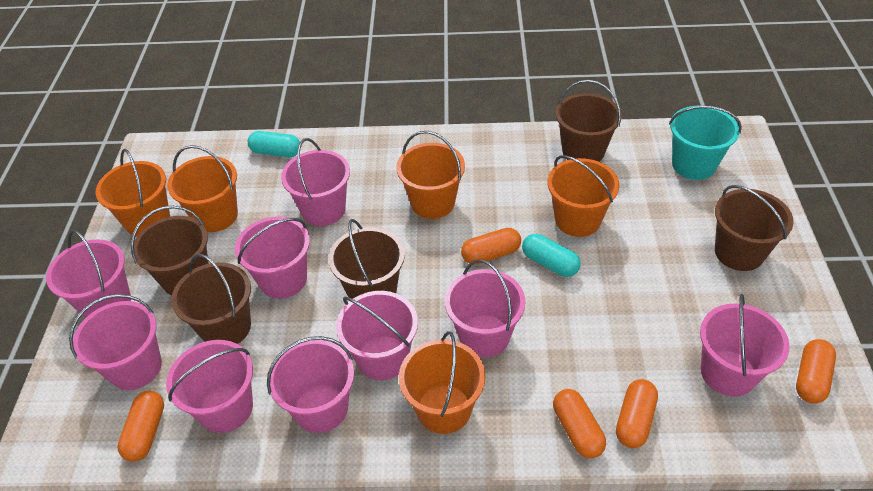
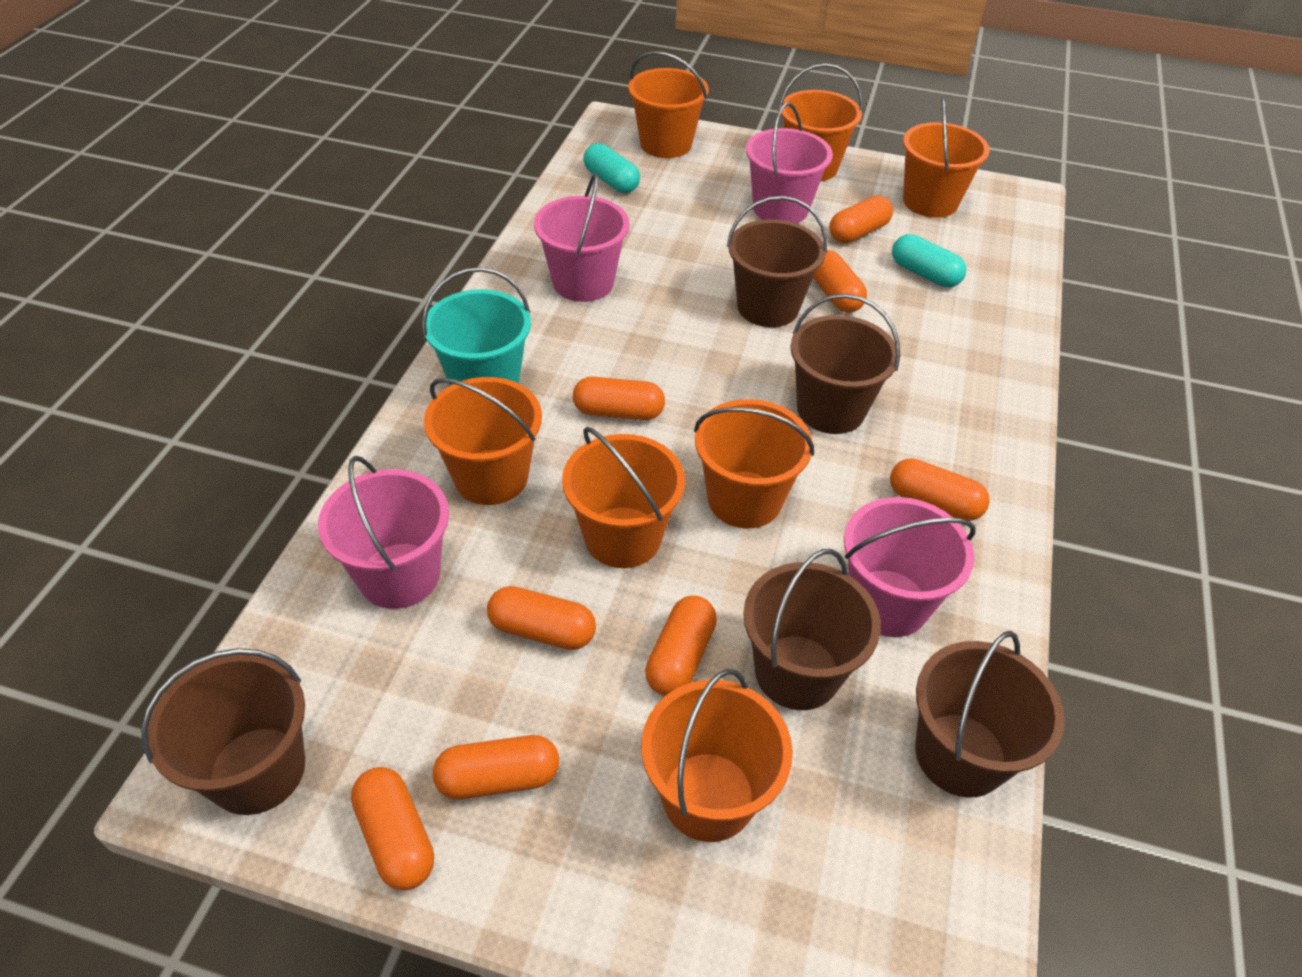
orange bucket: [96,149,170,237] [167,145,238,232] [396,131,465,219] [399,331,485,434] [547,155,619,237] = 5 -> [424,377,542,505] [562,427,685,568] [628,51,709,158] [641,669,793,842] [694,399,814,528] [778,63,863,181] [903,97,990,218] = 7
orange capsule: [117,391,164,461] [461,228,521,265] [553,389,606,458] [616,379,658,448] [796,339,836,404] = 5 -> [351,767,434,891] [433,735,559,799] [487,586,596,650] [573,377,665,420] [645,596,717,696] [813,250,867,313] [830,196,893,243] [890,458,990,521] = 8
pink bucket: [46,230,131,318] [69,294,162,390] [166,340,253,433] [235,217,310,299] [267,336,354,433] [281,138,350,226] [336,291,418,380] [445,259,526,358] [700,294,790,397] = 9 -> [318,456,449,609] [534,173,629,302] [746,102,833,223] [844,497,976,637] = 4

